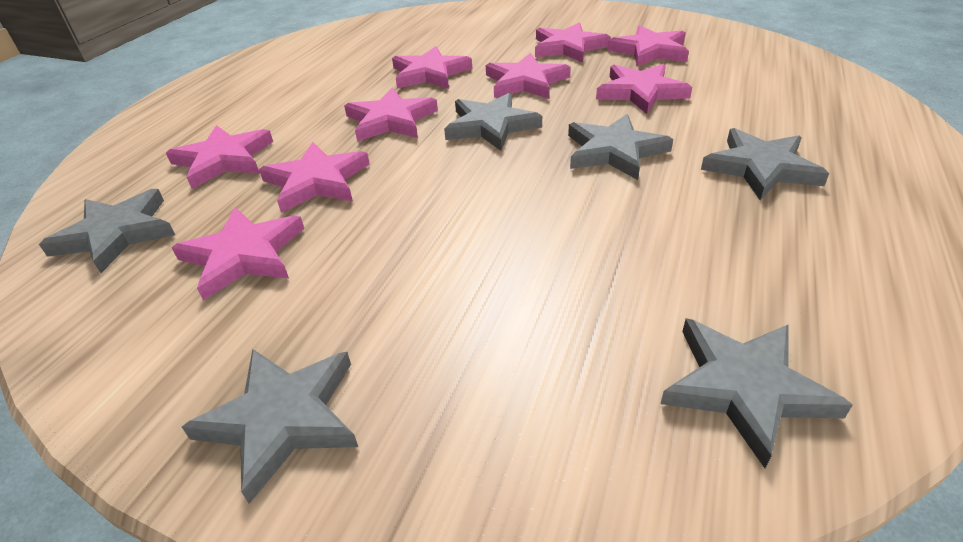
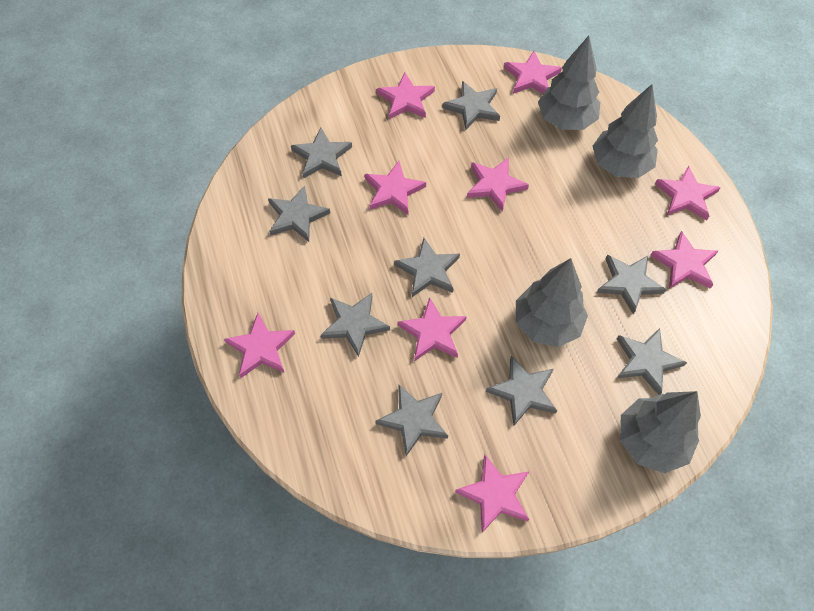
grey star: [39,189,175,273] [182,349,358,504] [444,93,542,151] [568,114,673,180] [661,318,853,468] [701,128,829,200] = 6 -> [268,185,330,242] [291,128,352,179] [321,293,390,357] [375,384,448,456] [394,238,460,297] [442,81,500,130] [486,356,557,426] [597,255,667,315] [617,328,687,395] = 9
grey tree: none = 0 -> [516,258,588,347] [538,36,600,130] [593,84,658,178] [620,391,701,473] = 4

